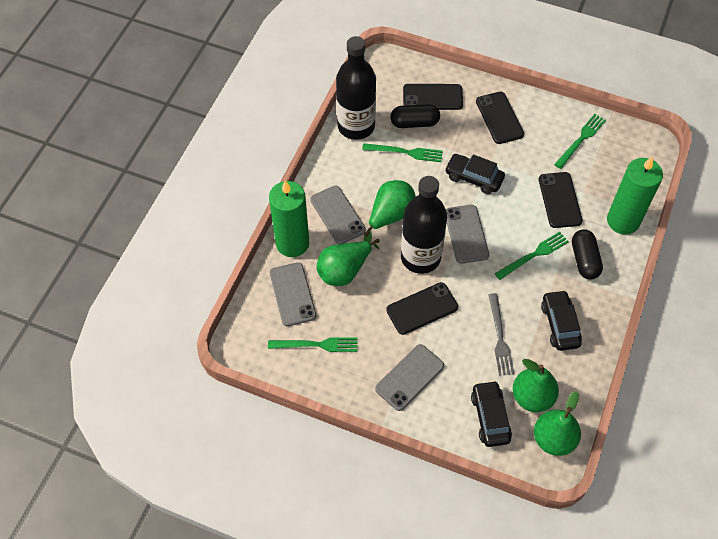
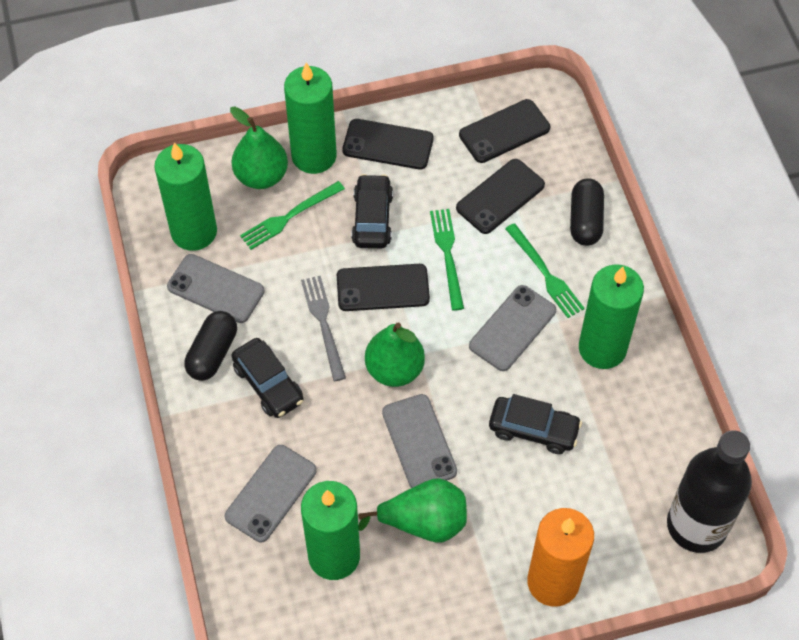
black bottle: [336,36,376,140] [401,176,447,274] = 2 -> [667,430,752,553] = 1
green candle: [269,181,309,257] [607,157,663,235] = 2 -> [154,142,217,251] [284,62,337,174] [301,481,360,580] [579,264,644,369] = 4
green fork: [268,337,358,352] [362,143,443,162] [495,232,569,280] [554,114,606,169] = 4 -> [240,181,345,250] [430,209,464,311] [505,223,585,318] = 3
green pear: [316,239,380,286] [364,180,416,243] [513,359,559,412] [534,391,581,456] = 4 -> [230,107,288,189] [358,478,467,542] [365,322,425,387] = 3
orange candle: none = 0 -> [528,508,594,607] = 1

